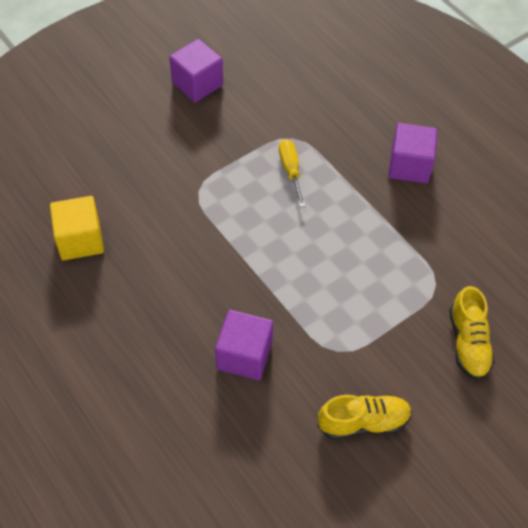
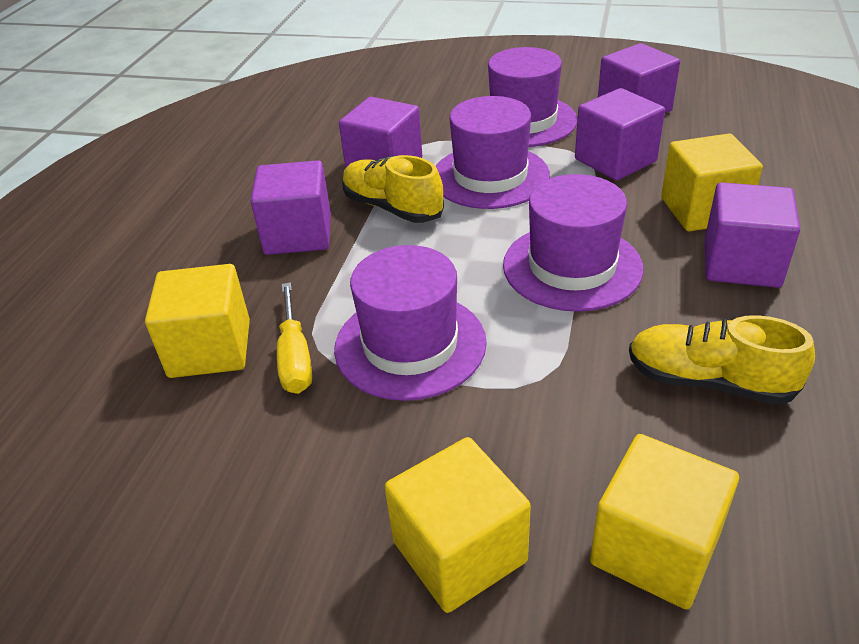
purple cube: [169,39,223,102] [215,310,273,380] [388,123,438,183] = 3 -> [251,160,331,255] [339,97,422,169] [575,88,665,181] [598,43,680,113] [705,182,800,288] = 5
purple hat: none = 0 -> [334,245,487,401] [436,96,550,209] [488,47,577,147] [503,174,644,312] = 4
yellow cube: [50,196,104,260] = 1 -> [145,264,250,378] [384,437,531,613] [590,434,739,610] [661,133,763,231] = 4

